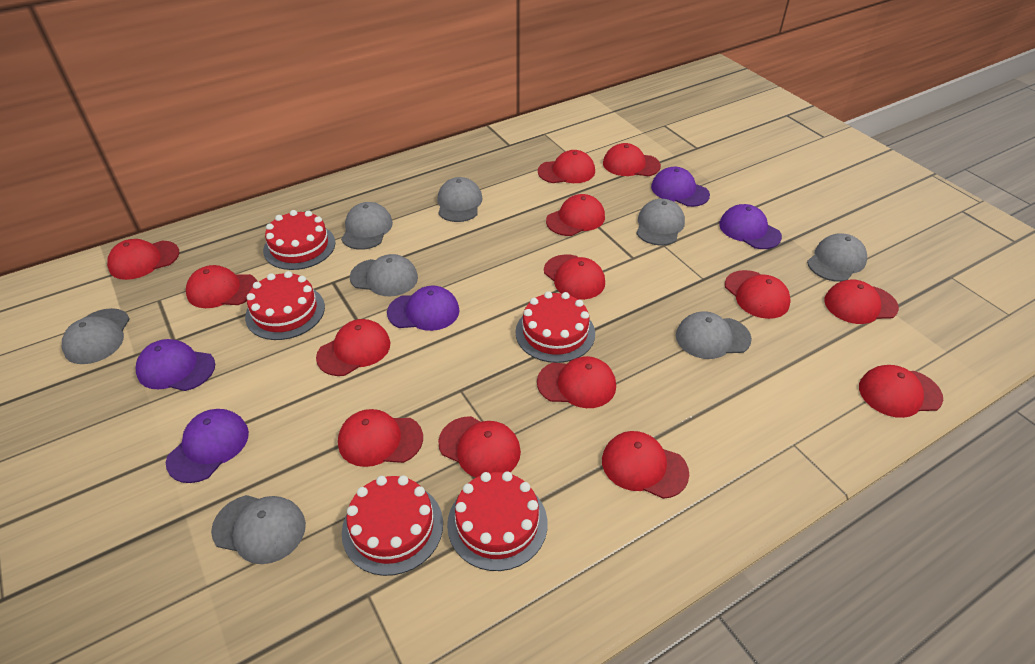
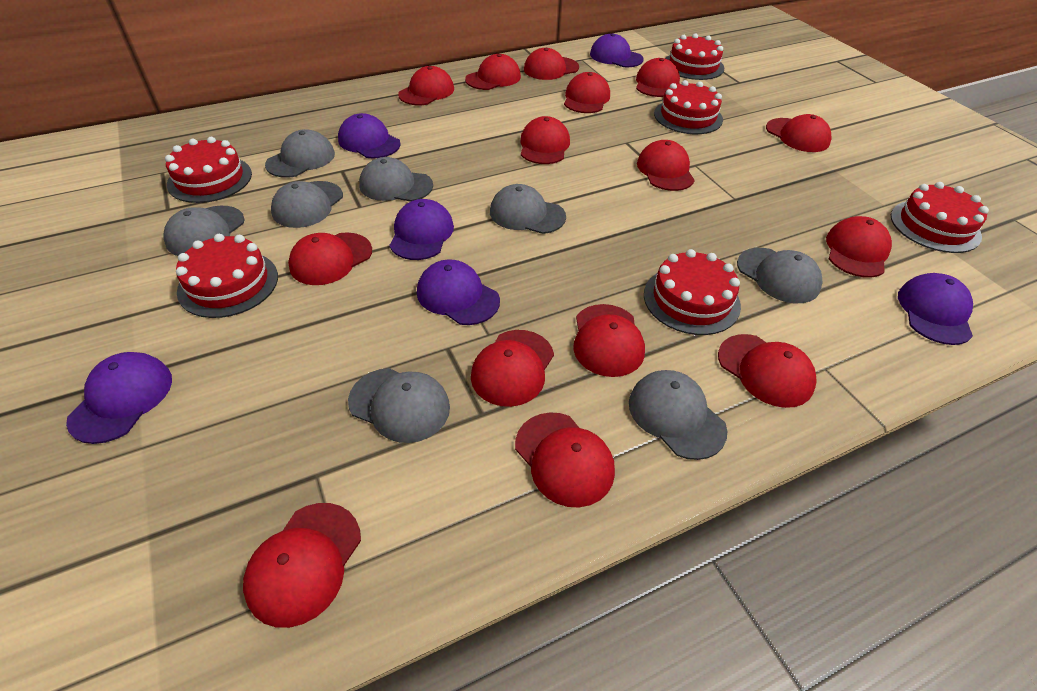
purple cap: [136,339,215,391] [166,409,249,483] [387,286,460,331] [651,167,710,207] [719,204,782,249] = 5 -> [66,352,172,444] [338,113,401,159] [389,199,454,260] [417,260,500,325] [590,33,644,67] [898,273,973,345] = 6
red cake: [245,271,325,340] [263,210,335,270] [342,475,443,576] [447,471,548,571] [515,291,595,363] = 5 -> [165,137,252,203] [176,234,278,318] [644,249,741,335] [654,80,723,134] [665,33,724,80] [891,182,989,253] = 6
red cap: [107,239,179,280] [186,265,258,308] [316,319,390,376] [338,409,423,467] [438,416,521,477] [537,356,616,408] [538,150,595,183] [544,254,605,300] [546,194,605,236] [602,431,689,499] [603,143,661,176] [725,270,791,319] [824,279,899,324] [859,365,943,418] = 14 -> [243,503,361,628] [288,232,372,285] [398,66,454,105] [465,54,521,90] [471,330,554,407] [515,412,615,508] [520,116,570,164] [524,48,579,80] [564,72,610,113] [573,304,645,377] [636,58,680,97] [637,140,695,191] [718,334,817,408] [766,114,831,152] [826,216,892,278] = 15

